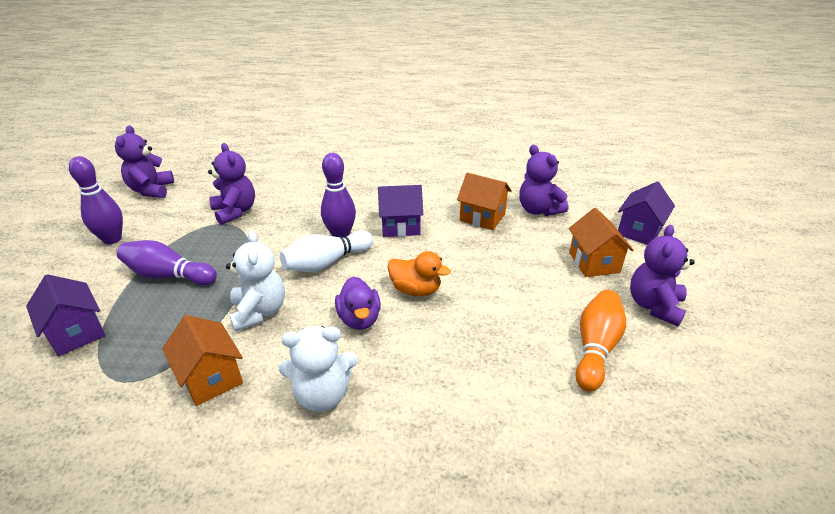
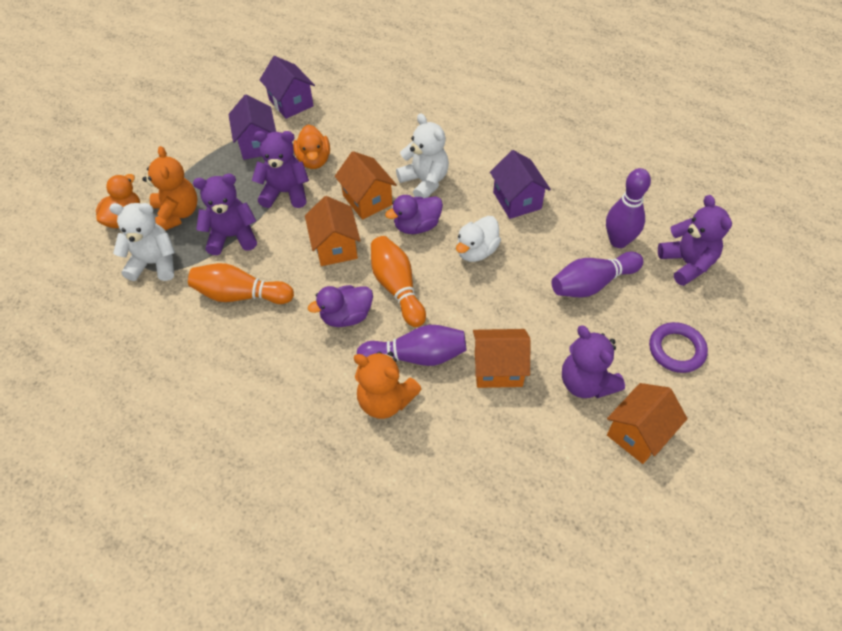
orange bowling pin: [575,290,626,392] = 1 -> [188,263,294,304] [371,236,426,327] = 2
orange duck: [387,251,451,296] = 1 -> [96,174,140,228] [293,125,330,169] = 2
orange house: [162,315,243,406] [457,173,512,230] [569,208,634,277] = 3 -> [305,196,361,266] [335,151,397,219] [473,329,530,388] [607,383,688,464] = 4
orange teddy bear: none = 0 -> [142,146,197,231] [354,351,422,419] = 2
purple duck: [335,277,381,330] = 1 -> [308,285,373,327] [385,195,443,234] = 2
purple ring: none = 0 -> [649,322,708,373] = 1
white bowling pin: [280,230,373,272] = 1 -> none = 0
white duck: none = 0 -> [456,216,501,262] = 1

